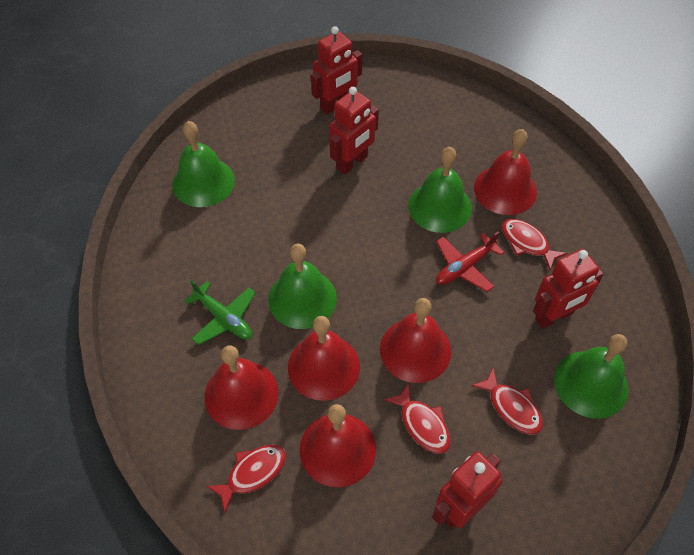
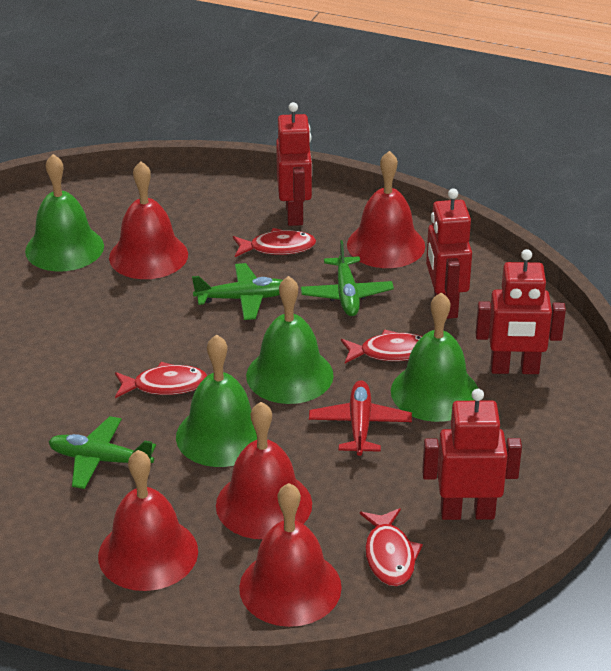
green plane: [184,280,256,345] = 1 -> [48,416,156,489] [192,263,283,320] [301,240,394,316] = 3

